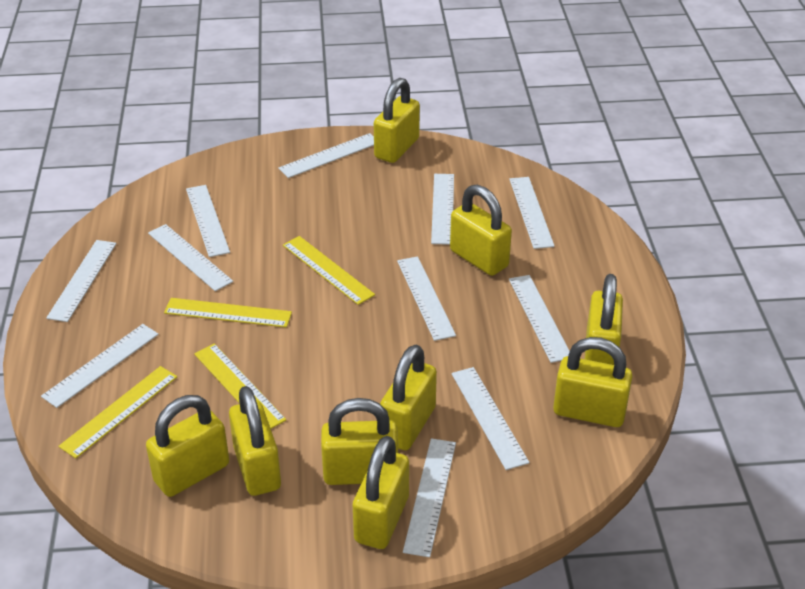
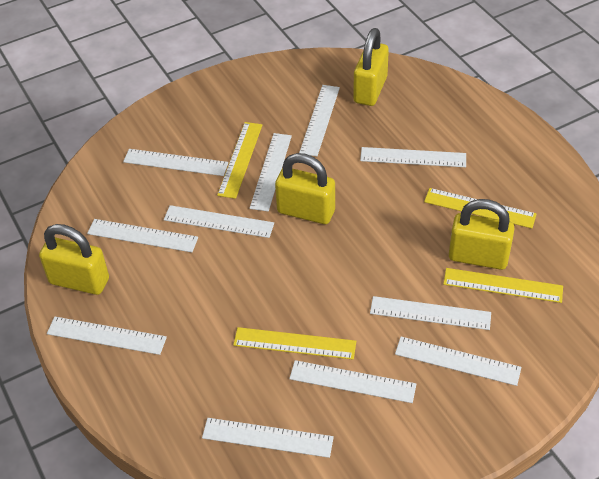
yellow padlock: [146,395,229,497] [229,386,281,496] [321,398,398,485] [353,436,409,549] [374,78,420,163] [380,345,437,450] [450,185,512,276] [553,337,633,427] [585,274,623,365] = 9 -> [39,224,109,295] [275,153,335,224] [353,28,389,106] [449,199,515,270] = 4

